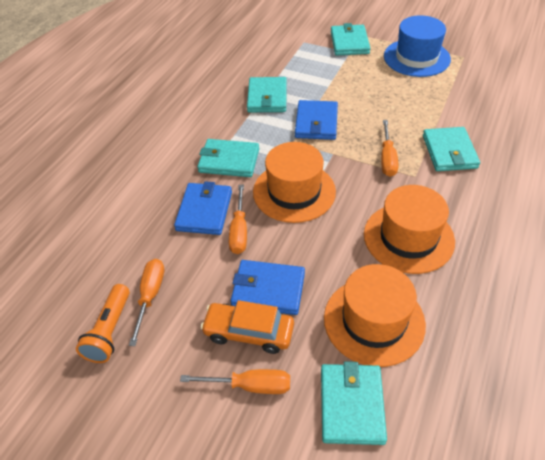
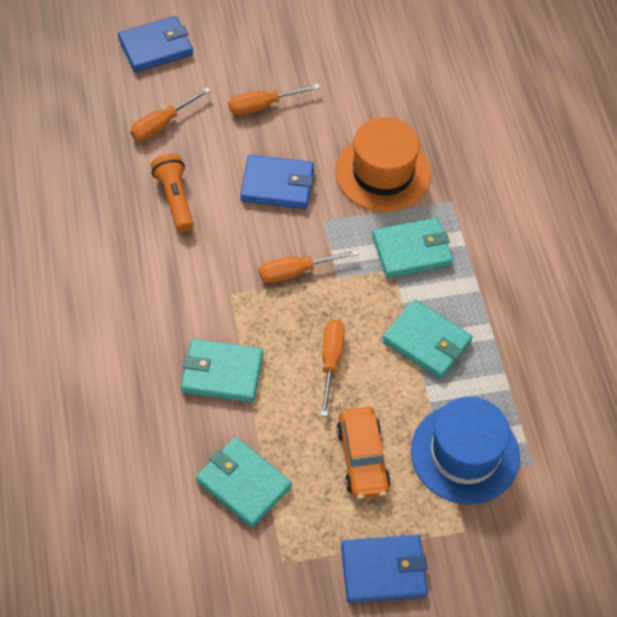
orange hat: [253,142,336,223] [324,264,426,367] [364,185,455,274] = 3 -> [335,117,431,212] = 1
turquoise wallet: [197,139,259,177] [247,77,287,112] [321,361,387,445] [331,23,371,56] [423,127,480,171] = 5 -> [181,339,263,403] [196,437,292,528] [372,217,453,278] [382,299,473,379] = 4

